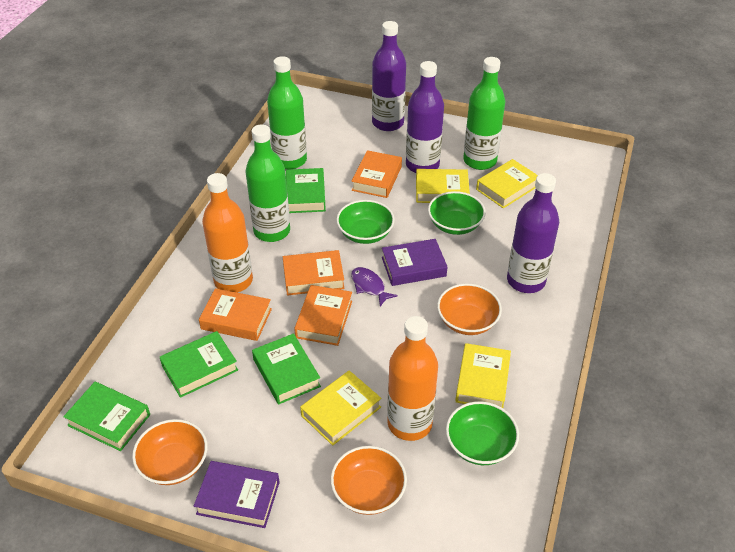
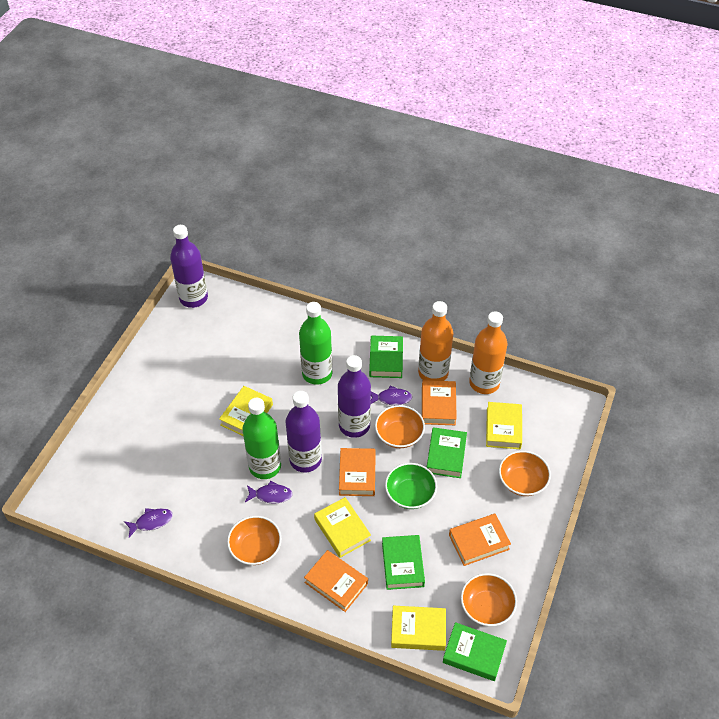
green bottle: [246,125,290,242] [267,56,307,169] [463,57,505,170] = 3 -> [242,398,281,479] [299,302,333,385] = 2
green bowl: [336,200,395,244] [428,191,486,235] [446,401,519,465] = 3 -> [385,463,437,509] = 1
orange bowl: [132,419,208,485] [331,446,407,515] [437,283,502,335] = 3 -> [227,516,281,565] [375,405,425,448] [461,573,517,626] [499,451,551,496] = 4
purple book: [194,461,280,528] [382,239,448,286] = 2 -> none = 0
purple fish: [351,267,398,306] = 1 -> [124,508,173,537] [245,481,293,504] [371,385,412,405] = 3

